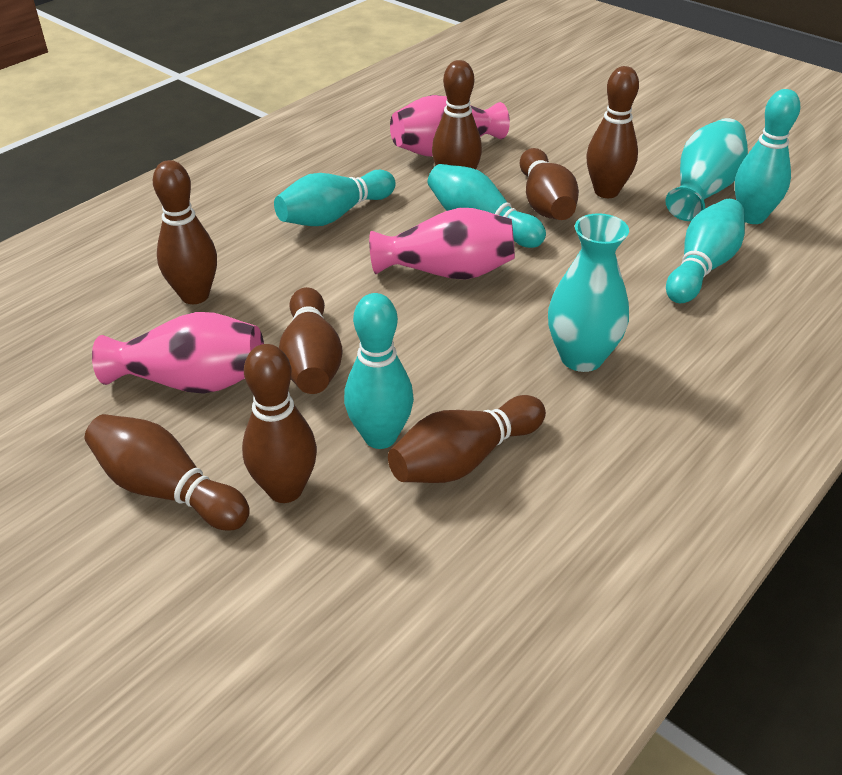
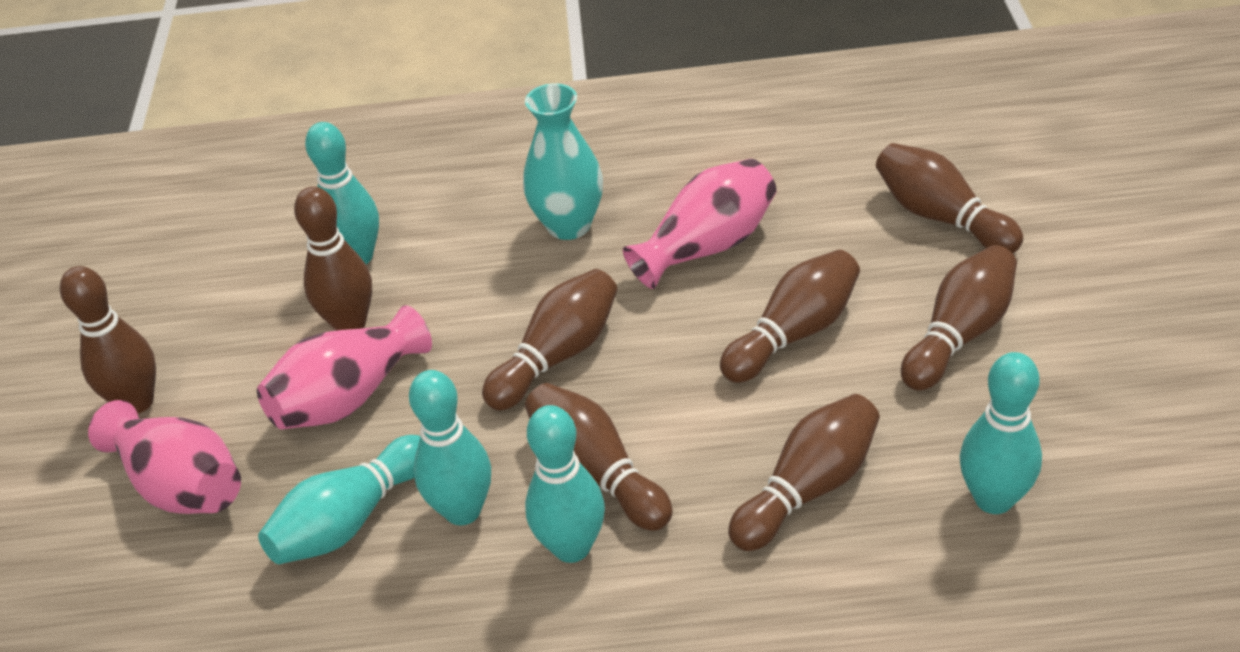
turquoise vase: [548,213,629,372] [665,118,748,221] = 2 -> [523,83,603,240] = 1

